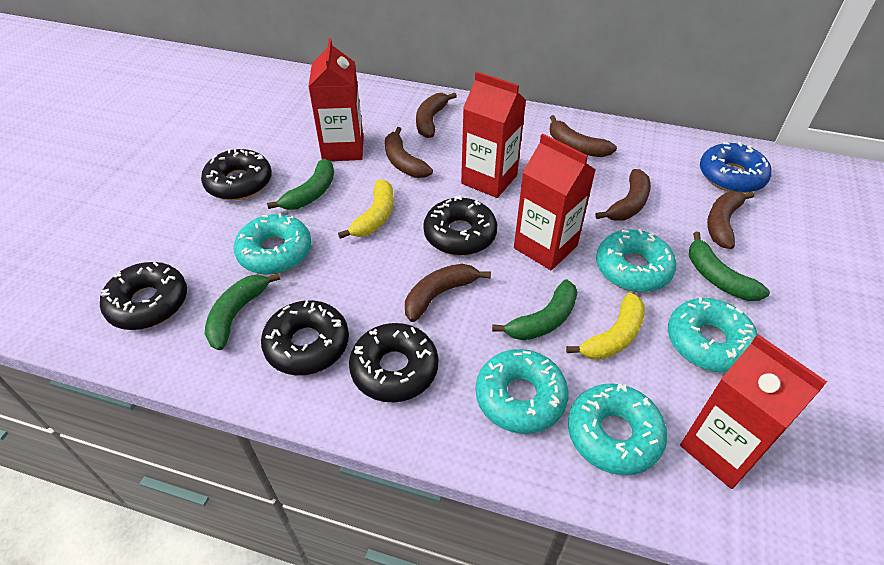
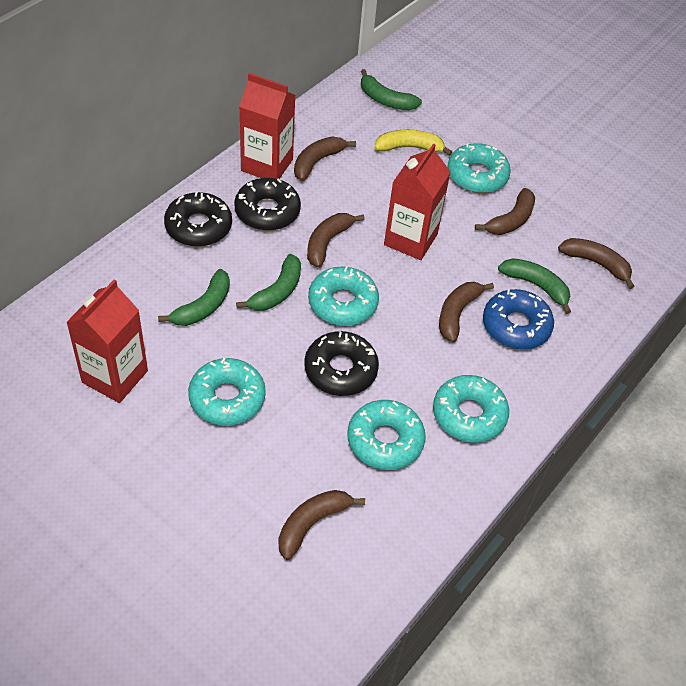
black donut: [100,262,187,330] [201,149,272,200] [261,300,349,375] [349,323,438,402] [423,195,497,256] = 5 -> [164,192,232,247] [234,178,301,231] [304,331,379,396] = 3
red carton: [308,38,363,161] [461,71,526,198] [514,134,596,270] [680,334,827,489] = 4 -> [66,280,148,403] [239,73,295,179] [384,143,451,260] = 3
yellow banana: [338,179,394,239] [566,292,645,360] = 2 -> [374,130,452,156] = 1

